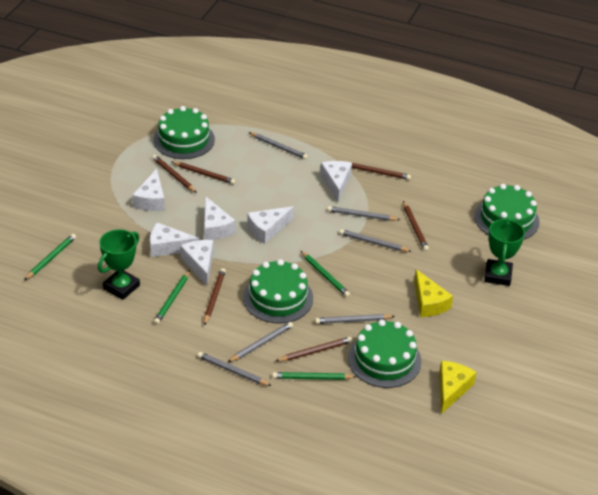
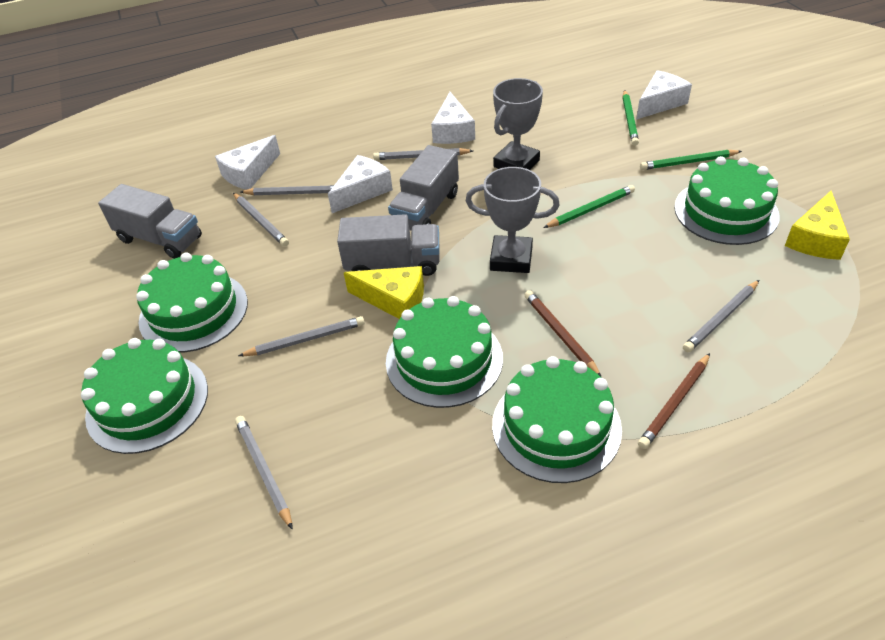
brown pencil: [152,155,197,193] [171,161,236,184] [204,268,226,325] [276,337,352,361] [352,163,411,180] [403,201,429,251] = 6 -> [525,290,602,378] [638,353,710,449] = 2
green cake: [153,106,215,159] [243,259,313,323] [348,319,421,388] [474,184,539,240] = 4 -> [81,338,208,454] [136,253,248,353] [386,296,503,408] [492,356,622,483] [674,156,780,245] = 5
green pencil: [25,234,76,280] [154,270,190,324] [272,372,356,380] [301,251,350,297] = 4 -> [543,185,635,228] [623,90,639,146] [640,150,742,170] = 3
green trophy: [98,229,140,300] [484,218,525,286] = 2 -> none = 0
grey trophy: none = 0 -> [466,167,560,273] [493,78,543,170] = 2
grey truck: none = 0 -> [98,184,202,259] [337,214,440,276] [388,145,459,230] = 3
white cheese: [132,169,165,211] [150,223,199,257] [180,240,213,286] [204,196,236,240] [247,206,294,244] [320,161,352,202] = 6 -> [215,135,280,190] [328,155,393,213] [431,92,475,144] [636,70,692,120] = 4

